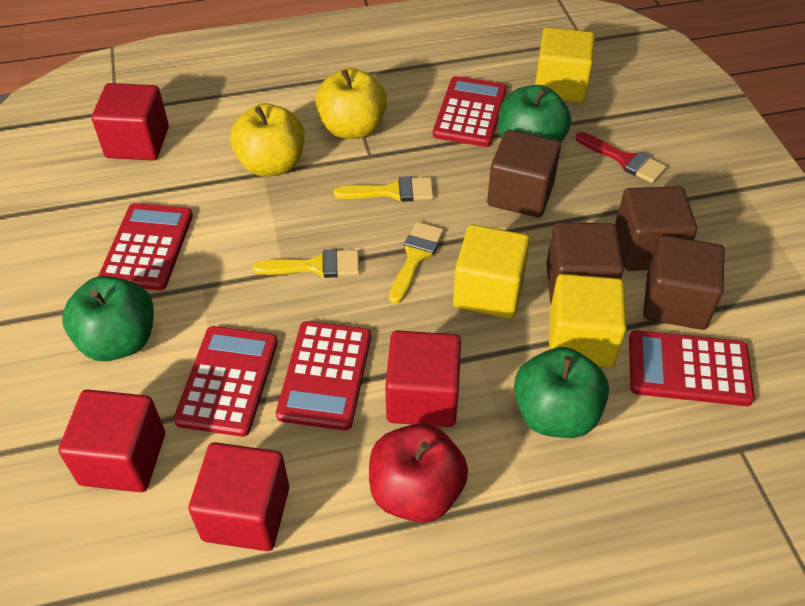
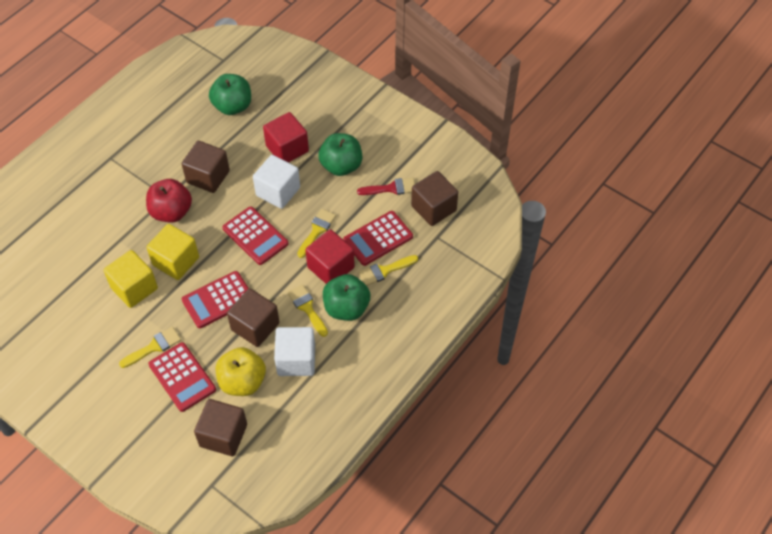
red calculator: [98,203,193,290] [174,326,278,437] [276,321,371,430] [433,76,507,147] [629,330,755,406] = 5 -> [148,342,216,412] [182,271,249,328] [222,206,288,265] [343,211,413,266] = 4
red cube: [58,389,165,492] [92,83,169,160] [188,442,289,551] [385,331,461,427] = 4 -> [263,112,309,163] [305,229,355,284] = 2
white cube: none = 0 -> [253,155,300,209] [274,327,315,376] = 2
yellow apple: [230,103,305,177] [315,68,387,139] = 2 -> [216,347,266,396] = 1
yellow brush: [252,249,360,278] [334,176,434,202] [389,222,444,304] = 3 -> [119,327,181,368] [287,284,328,337] [297,209,336,258] [359,255,418,286] = 4
yellow cube: [453,224,530,319] [535,27,595,103] [549,274,627,367] = 3 -> [103,250,158,308] [146,224,199,280] = 2

